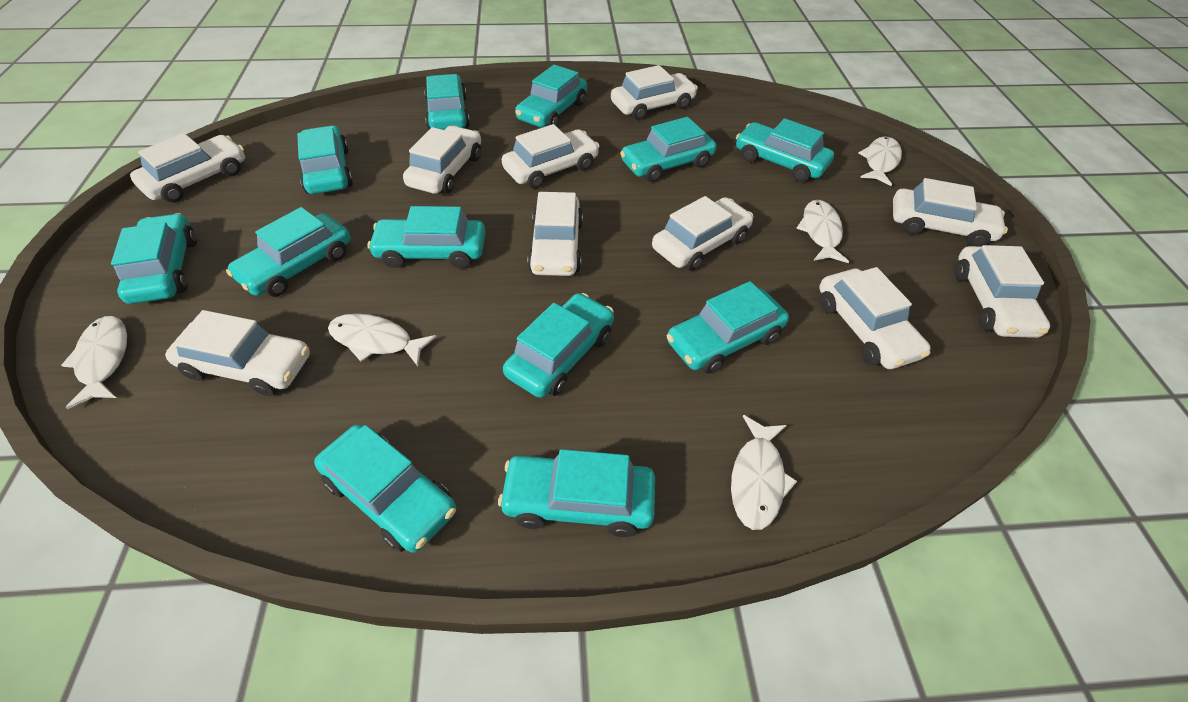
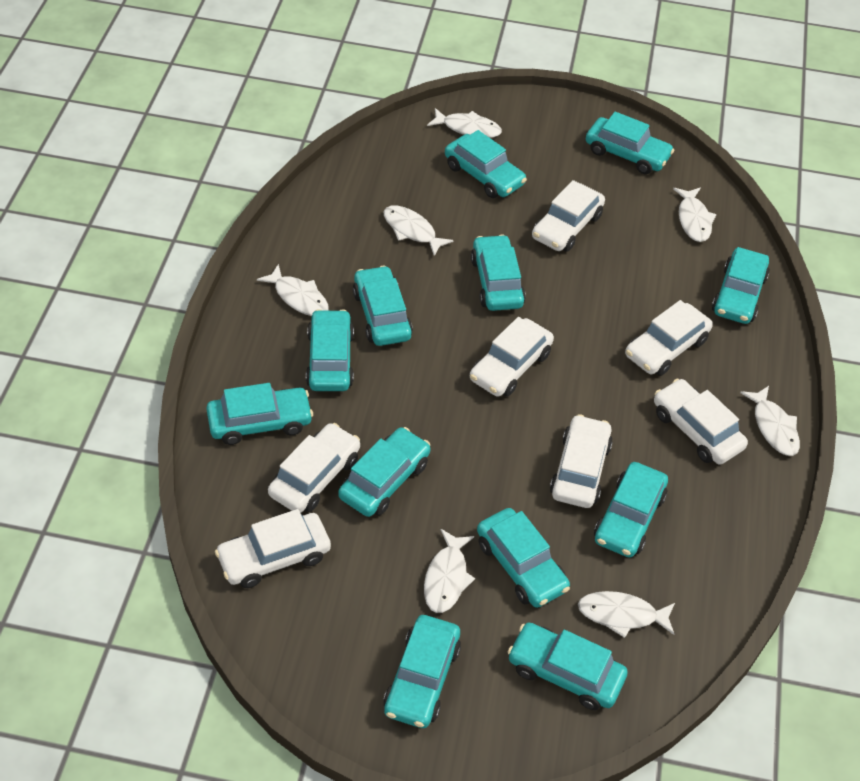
white car: [130,133,245,202] [165,310,310,396] [403,126,481,194] [502,124,600,189] [527,192,583,276] [611,65,698,120] [652,196,753,271] [819,267,931,369] [893,178,1008,247] [955,245,1050,338] = 10 -> [215,509,331,588] [268,423,360,513] [470,317,554,397] [532,180,605,252] [550,414,613,508] [625,300,713,376] [654,379,748,465] = 7
white fish: [61,316,127,409] [328,314,437,366] [731,415,797,530] [796,200,849,263] [858,136,902,186] = 5 -> [257,264,328,316] [384,206,454,256] [424,529,475,613] [427,108,502,138] [578,591,675,638] [673,188,717,242] [740,386,800,456] = 7

